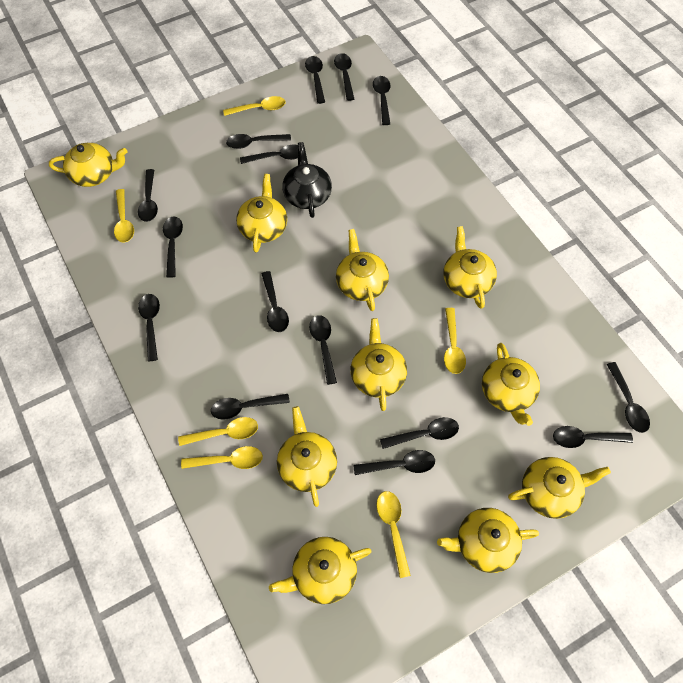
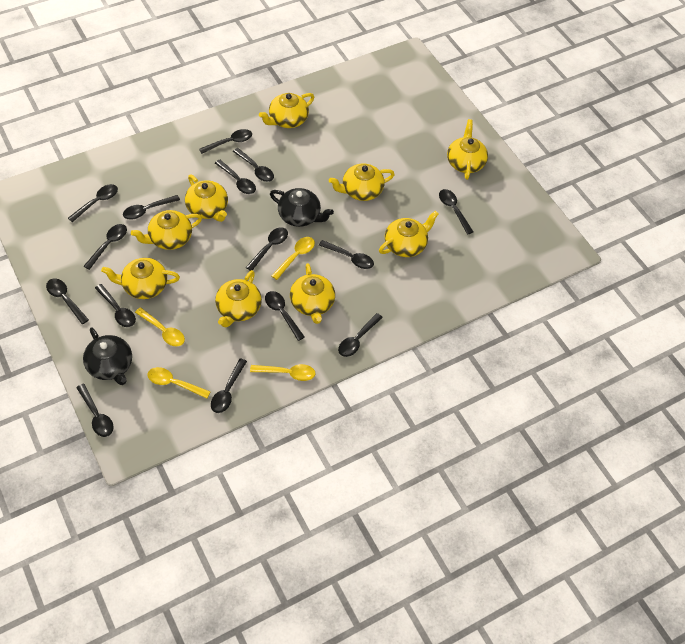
black teapot: [282,142,332,218] = 1 -> [83,327,132,385] [270,188,334,227] = 2
yellow spoon: [114,189,134,242] [178,417,258,446] [181,446,263,469] [223,96,286,116] [376,491,411,578] [444,308,466,374] = 6 -> [135,307,185,346] [147,367,211,398] [250,364,315,381] [271,237,315,280] = 4
yellow teapot: [49,143,127,187] [236,174,287,253] [269,537,371,604] [277,406,337,507] [336,229,389,311] [350,318,407,411] [437,508,539,573] [443,226,497,309] [482,343,540,426] [508,457,611,519] = 10 -> [101,258,180,299] [131,210,202,250] [185,175,228,222] [215,270,262,328] [259,93,314,128] [290,263,335,324] [329,163,395,201] [379,211,439,257] [447,119,488,180] = 9

